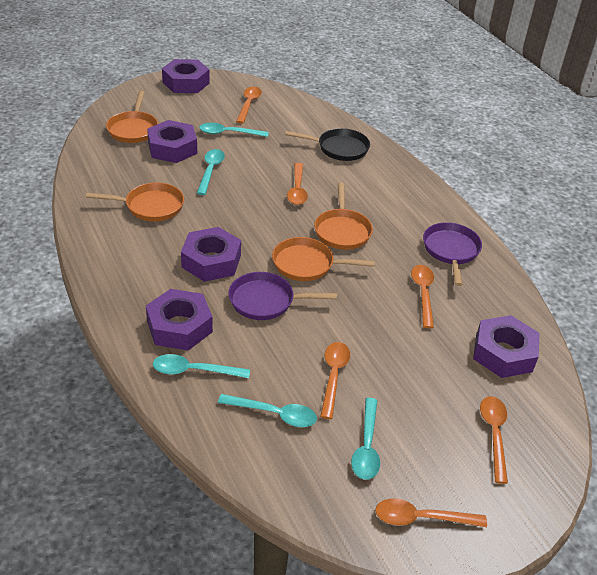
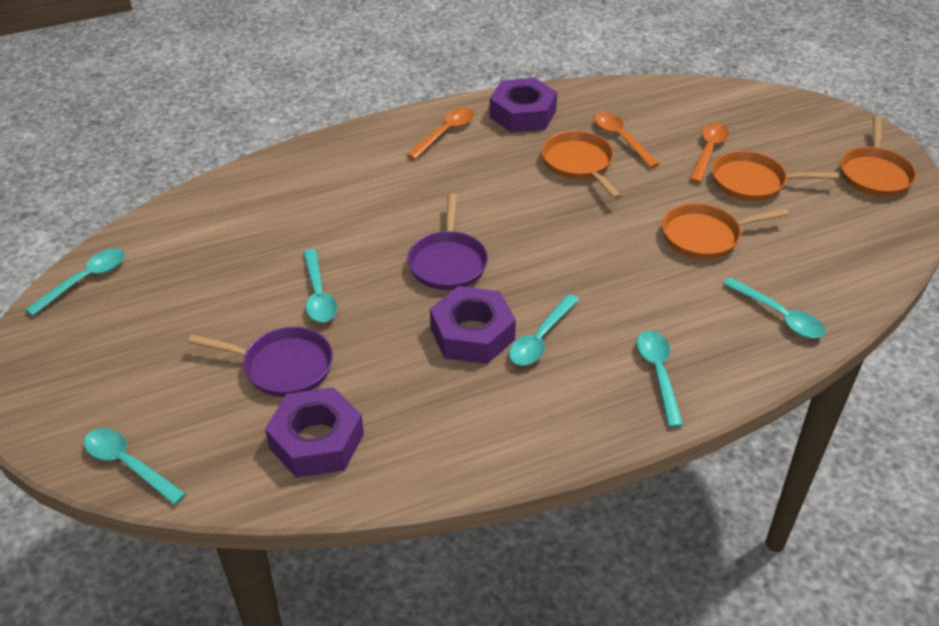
black pan: [285,128,370,161] = 1 -> none = 0
orange spoon: [236,87,262,124] [287,163,308,205] [320,342,350,419] [375,499,487,527] [411,265,434,328] [480,396,508,484] = 6 -> [406,108,474,159] [594,112,659,168] [689,123,729,183] = 3
purple nut: [146,289,213,351] [147,120,197,163] [162,59,210,93] [181,227,241,282] [473,315,540,378] = 5 -> [265,387,364,478] [430,286,516,364] [489,78,557,133] = 3
turquoise spoon: [153,354,250,378] [197,149,225,195] [199,123,269,137] [218,394,317,427] [351,398,380,480] = 5 -> [25,248,125,316] [84,428,186,505] [303,249,337,322] [509,294,579,365] [637,331,683,428] [723,277,826,338] = 6

